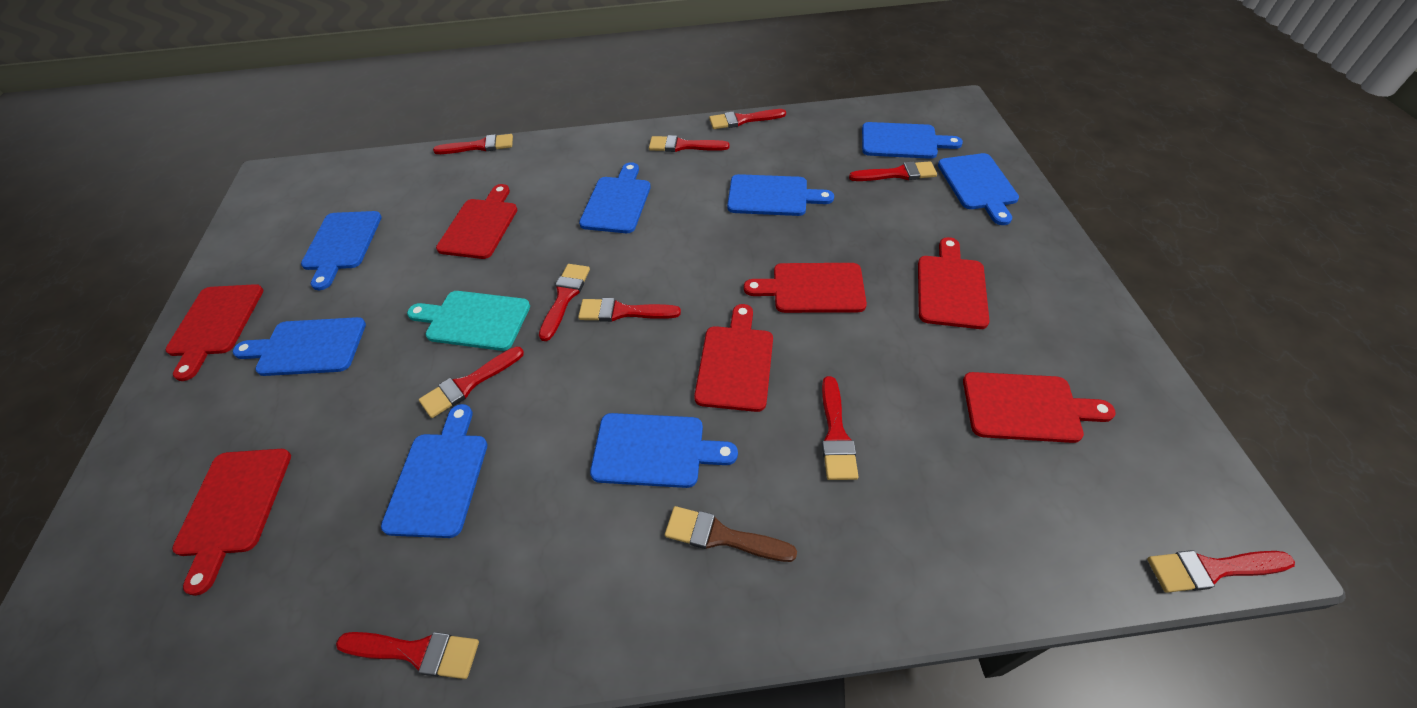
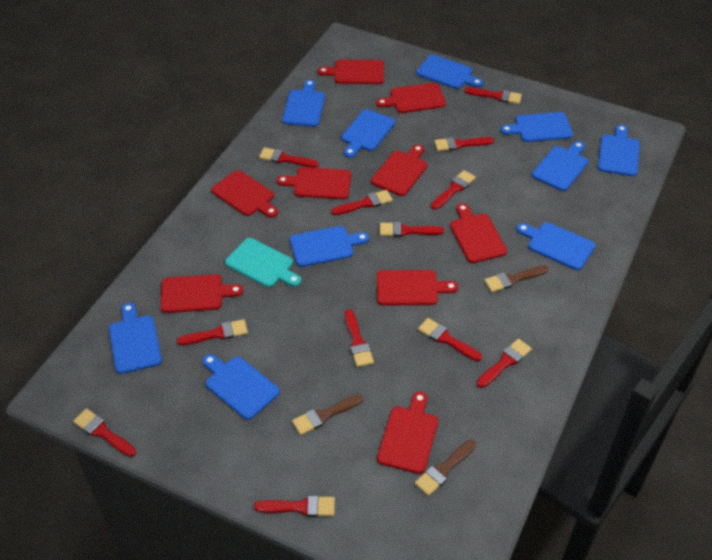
blue cutting board: [233,317,366,376] [301,211,382,290] [381,404,487,538] [579,162,651,233] [590,413,738,488] [727,174,834,216] [862,122,963,159] [938,153,1019,225] = 8 -> [109,303,162,374] [202,354,280,420] [282,80,325,127] [290,226,369,267] [341,109,395,158] [416,55,483,89] [500,112,573,142] [516,222,595,270] [532,141,588,191] [598,125,640,176] = 10
brown brush: [665,506,797,562] = 1 -> [292,394,363,435] [415,440,476,496] [484,265,549,292] = 3
red brush: [336,632,479,679] [419,346,524,418] [433,134,513,154] [539,264,590,341] [578,298,681,322] [649,135,730,152] [709,109,786,129] [822,376,859,480] [849,161,937,181] [1147,550,1295,593] = 10 -> [73,409,136,457] [176,319,248,345] [254,496,335,517] [259,147,319,168] [331,190,393,215] [345,309,374,367] [380,222,444,237] [418,318,482,362] [431,170,476,210] [434,137,494,151] [465,87,522,104] [477,339,532,388] = 12
red cutting board: [165,284,264,381] [172,449,291,596] [436,184,517,259] [694,304,773,412] [744,263,867,313] [918,237,989,329] [963,372,1116,443] = 7 -> [160,274,243,313] [211,170,278,218] [277,167,351,199] [318,59,384,84] [371,144,428,196] [376,83,446,113] [377,270,458,306] [377,392,438,474] [450,203,507,263] = 9

